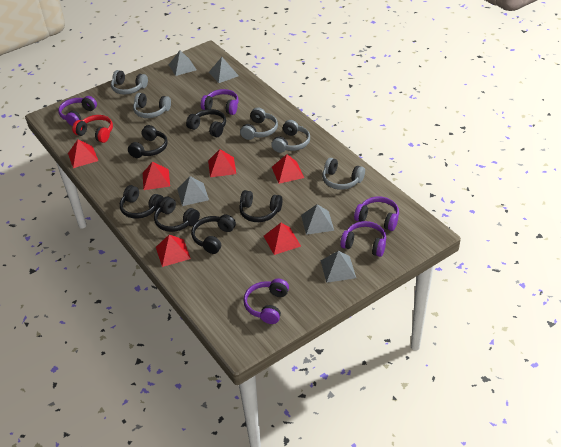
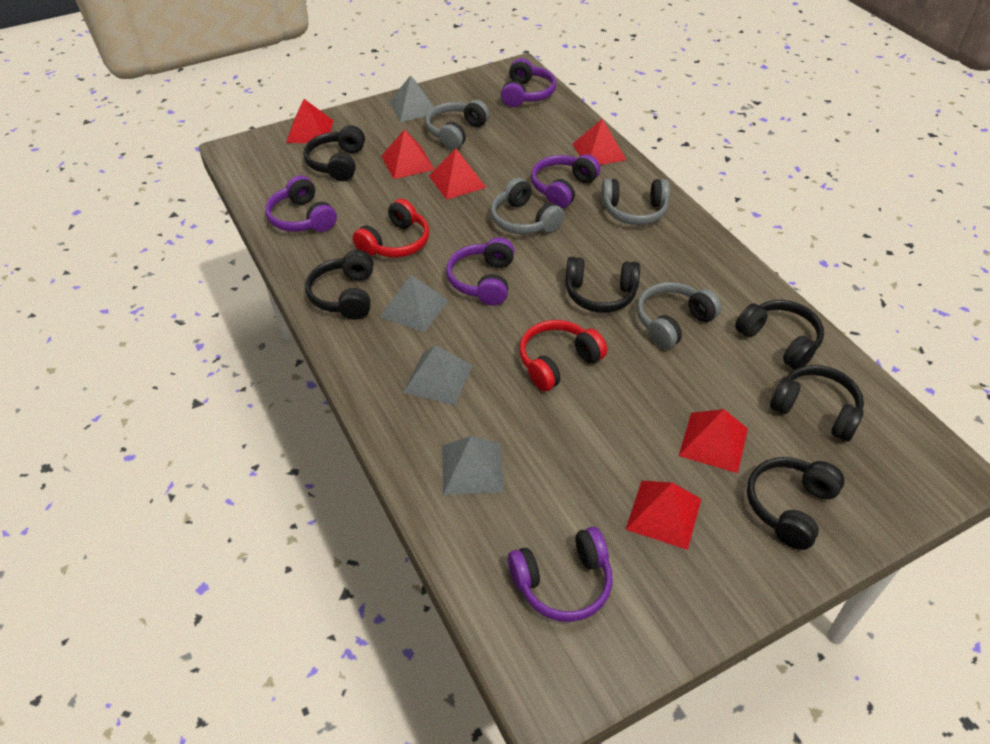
grey headphones: [111,70,148,95] [133,93,171,118] [240,107,278,140] [271,120,310,153] [322,158,365,190] = 5 -> [425,100,490,150] [491,178,565,234] [601,179,670,225] [637,282,722,349] = 4
grey pyramid: [169,50,197,76] [177,176,209,206] [209,57,239,83] [301,204,334,235] [321,251,356,283] = 5 -> [380,275,449,333] [389,75,434,122] [403,345,473,405] [442,436,504,495] = 4
red headphones: [72,115,113,143] = 1 -> [353,199,429,258] [519,320,607,391] = 2

